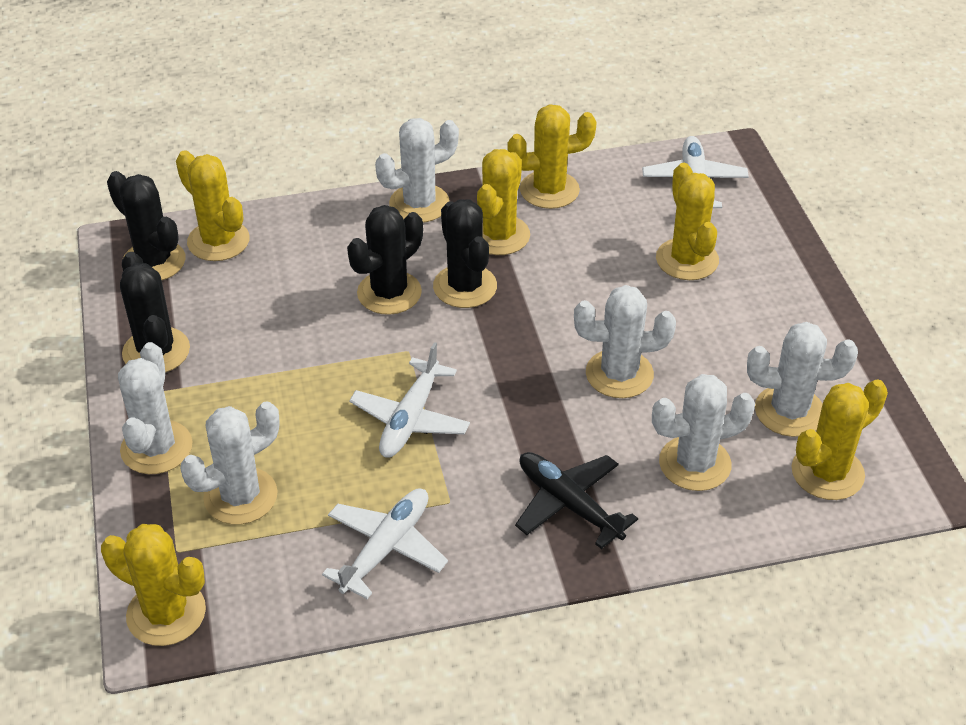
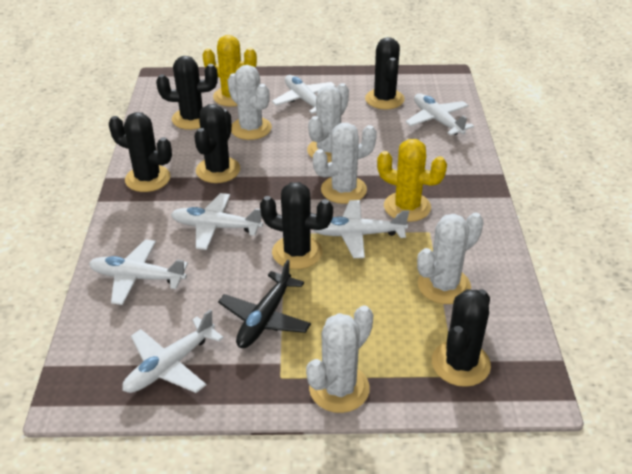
black cactus: [107,171,186,280] [120,252,190,373] [347,205,423,315] [433,199,497,308] = 4 -> [109,112,172,192] [156,56,218,130] [194,104,240,183] [260,182,333,269] [365,37,405,109] [432,289,491,387] = 6
white cactus: [118,342,192,474] [180,401,279,525] [375,118,459,223] [574,285,676,398] [652,374,755,491] [747,322,858,437] = 6 -> [228,65,272,140] [306,305,373,413] [307,83,349,163] [313,123,377,204] [417,212,484,304] = 5
white plane: [322,489,448,599] [349,342,470,458] [642,136,749,208] = 3 -> [89,239,188,305] [122,309,224,393] [171,193,263,250] [272,75,336,114] [314,200,409,258] [405,93,474,136] = 6
yellow cactus: [101,524,206,646] [176,150,249,261] [477,149,530,255] [508,104,597,209] [656,163,719,280] [792,379,888,500] = 6 -> [202,35,257,107] [377,139,447,222] = 2

